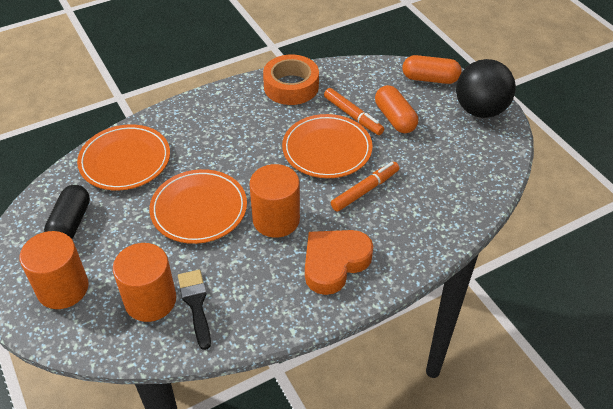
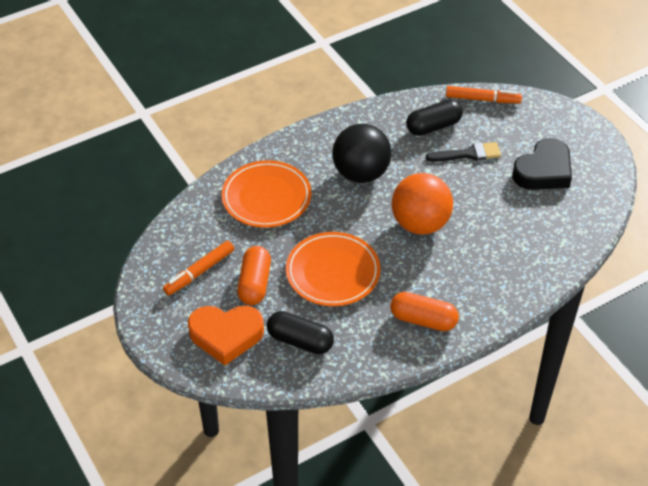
black capsule: [44,185,90,239] = 1 -> [267,311,334,354] [406,100,463,136] = 2
black heart: none = 0 -> [512,138,572,190] = 1
orange ball: none = 0 -> [391,173,453,235] = 1
orange cylinder: [19,231,89,309] [113,243,176,322] [250,164,300,238] = 3 -> none = 0
orange plate: [77,124,170,191] [149,169,247,244] [282,114,373,178] = 3 -> [222,160,312,228] [286,232,381,306] = 2
orange tape: [263,54,319,105] = 1 -> none = 0

